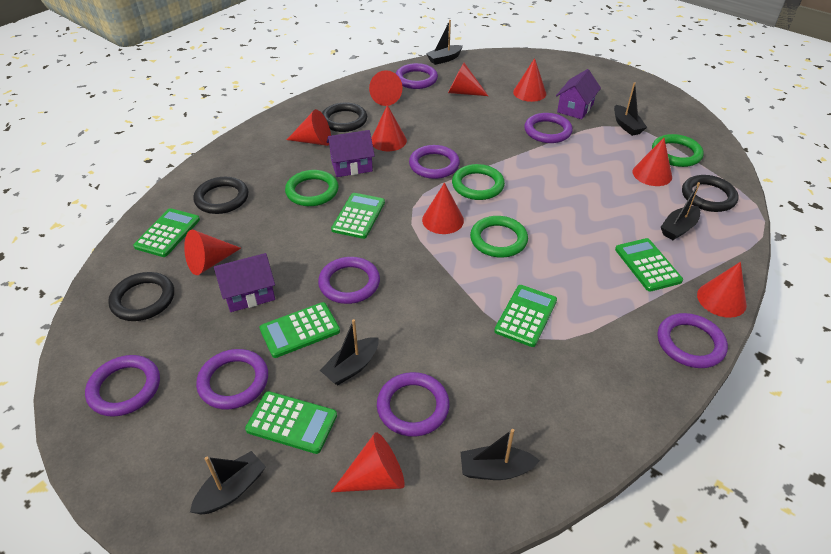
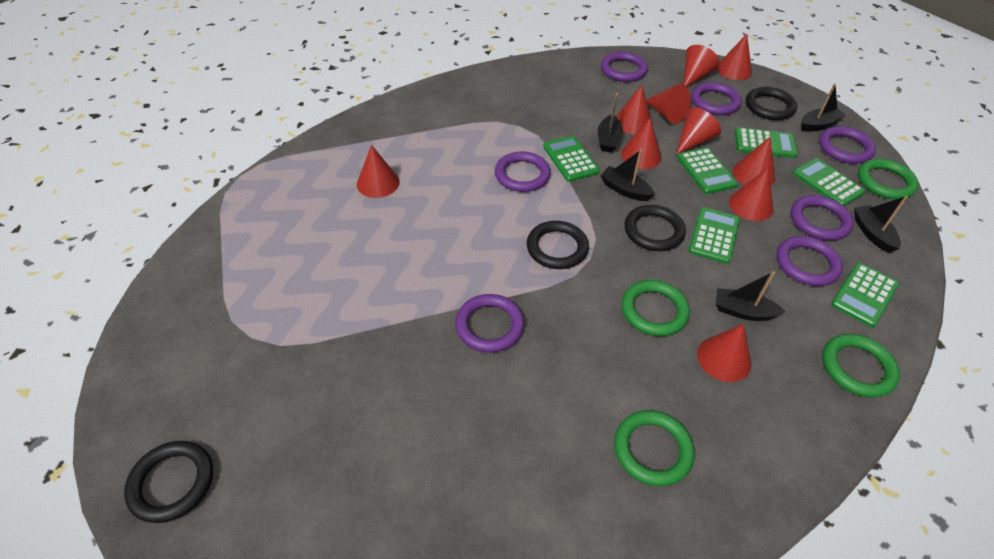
black boat: [190,451,266,515] [320,319,379,385] [426,20,463,65] [461,429,540,480] [614,82,647,136] [661,182,700,240] = 6 -> [598,93,623,152] [600,149,655,201] [716,271,786,321] [801,84,846,132] [854,196,908,253] = 5
purple house: [214,253,275,312] [327,130,375,177] [556,69,601,119] = 3 -> none = 0
purple ring: [85,355,160,417] [196,349,268,409] [318,257,380,304] [377,372,450,437] [396,63,438,89] [409,145,460,179] [524,113,573,143] [658,313,728,368] = 8 -> [455,294,524,353] [495,151,551,192] [601,52,648,82] [691,82,742,115] [776,236,843,286] [791,195,854,240] [819,126,876,164] = 7

